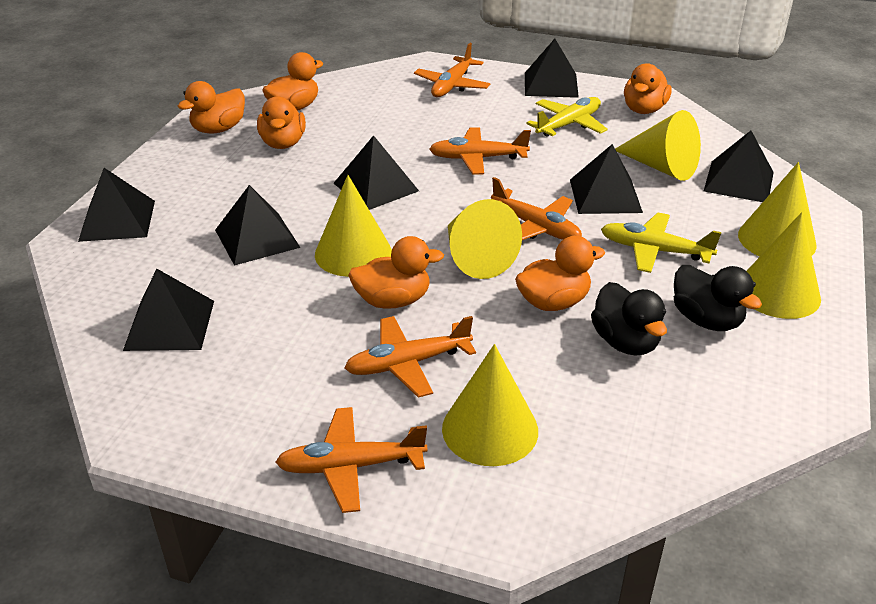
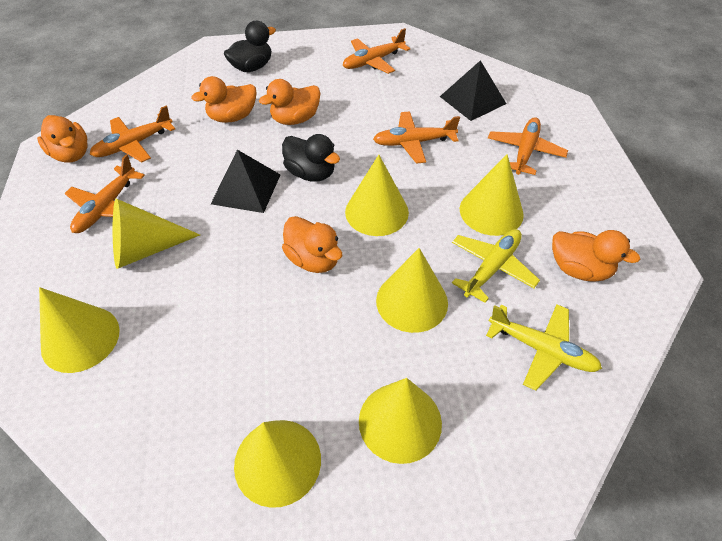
black pyramid: [78,168,155,242] [123,269,214,351] [215,185,301,266] [334,135,419,210] [525,39,579,98] [570,144,643,214] [704,131,774,202] = 7 -> [211,150,280,213] [440,60,506,121] = 2
orange duck: [178,81,245,134] [257,96,306,149] [262,52,324,111] [348,236,444,309] [515,236,605,311] [624,63,672,114] = 6 -> [37,115,88,163] [191,76,257,123] [259,79,321,125] [282,216,342,273] [552,230,640,282] = 5
yellow cone: [315,175,392,277] [442,344,538,466] [448,199,522,279] [615,110,701,181] [738,162,817,257] [747,212,821,319] = 6 -> [39,287,120,373] [113,199,200,269] [234,420,321,508] [345,155,409,236] [359,378,442,464] [376,248,448,333] [460,154,524,236] = 7

